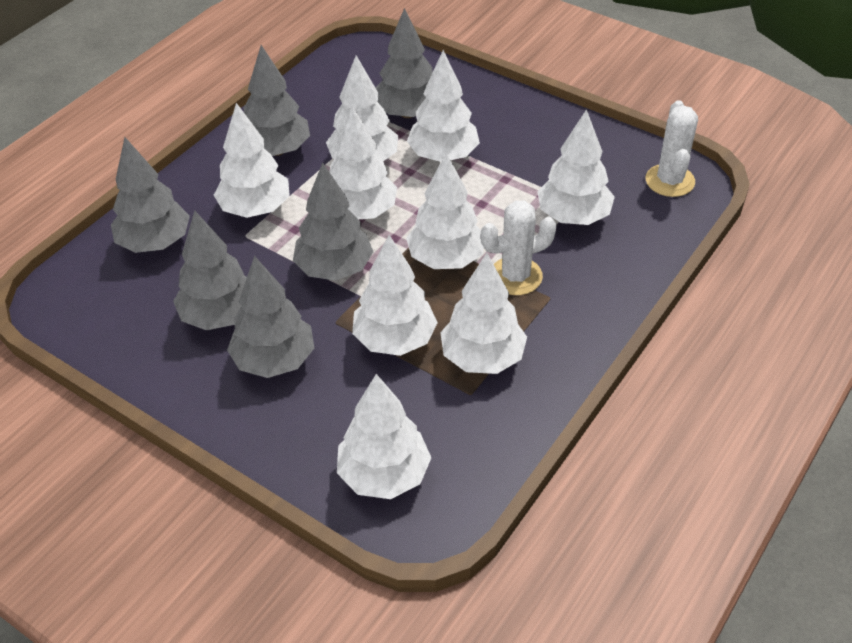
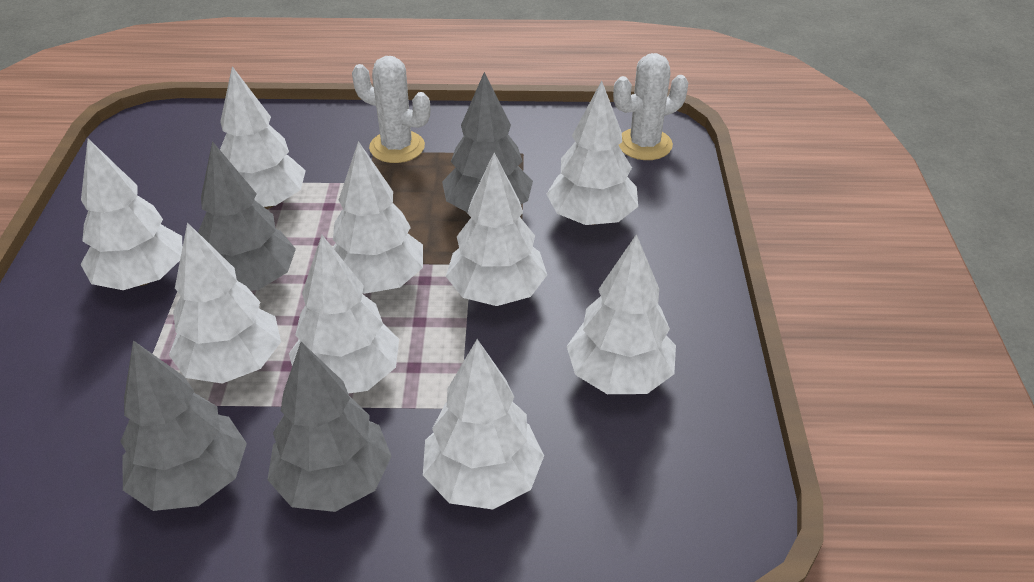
grey tree: [111,137,190,253] [173,210,247,330] [227,256,314,378] [244,45,310,156] [293,163,374,281] [375,8,433,118] = 6 -> [120,340,247,511] [198,141,296,291] [267,342,392,512] [442,72,533,213] = 4

